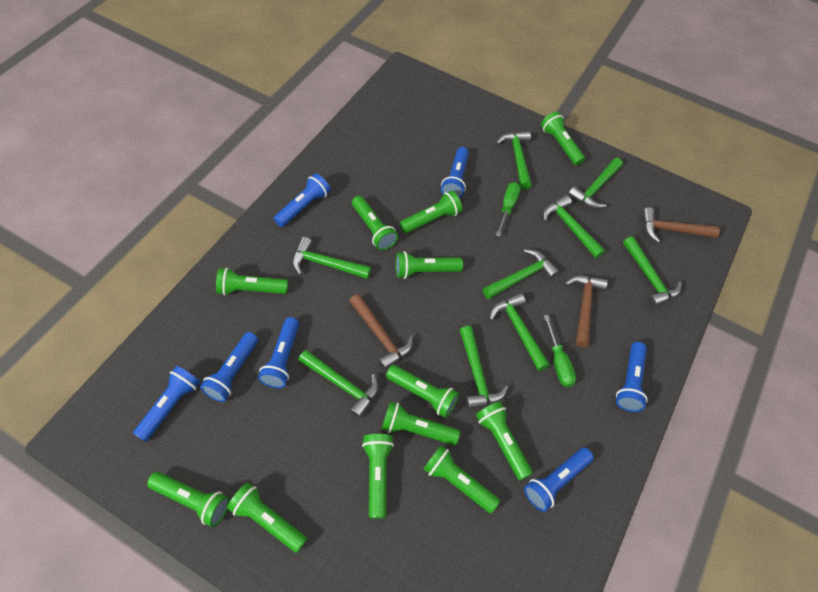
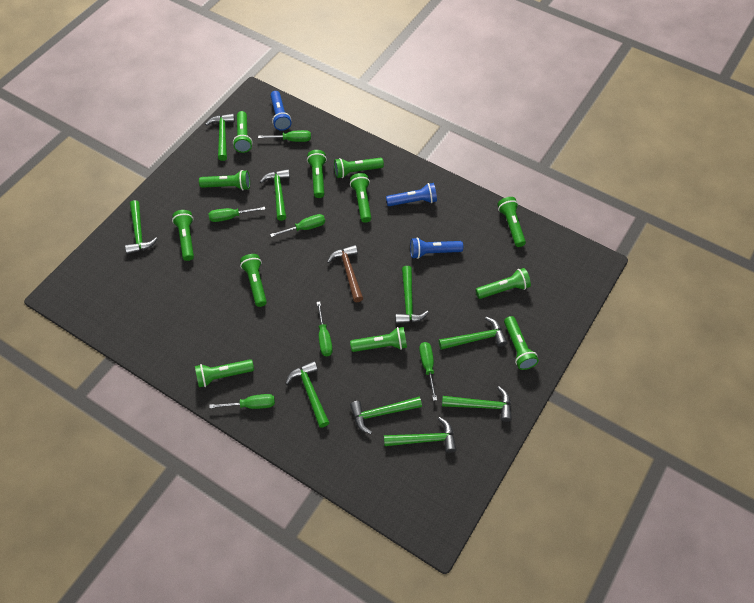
blue flashlight: [133,366,200,442] [200,332,258,402] [258,317,299,388] [274,173,331,227] [441,147,469,198] [524,447,594,512] [616,342,648,412] = 7 -> [270,91,291,131] [386,183,437,206] [410,237,463,259] = 3
brown hammer: [349,294,413,370] [565,276,608,348] [642,207,720,242] = 3 -> [327,245,363,302] = 1
green screwdriver: [496,182,521,237] [544,315,576,387] = 2 -> [209,207,265,222] [209,394,275,409] [258,130,311,142] [270,214,325,237] [316,302,333,356] [419,342,437,401] = 6

